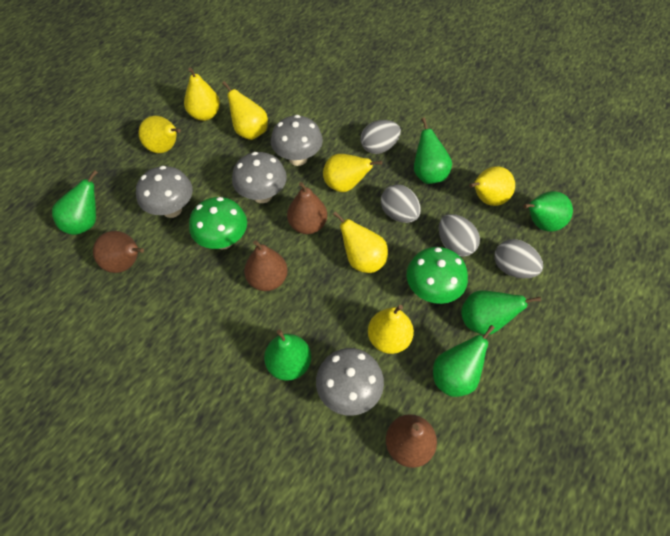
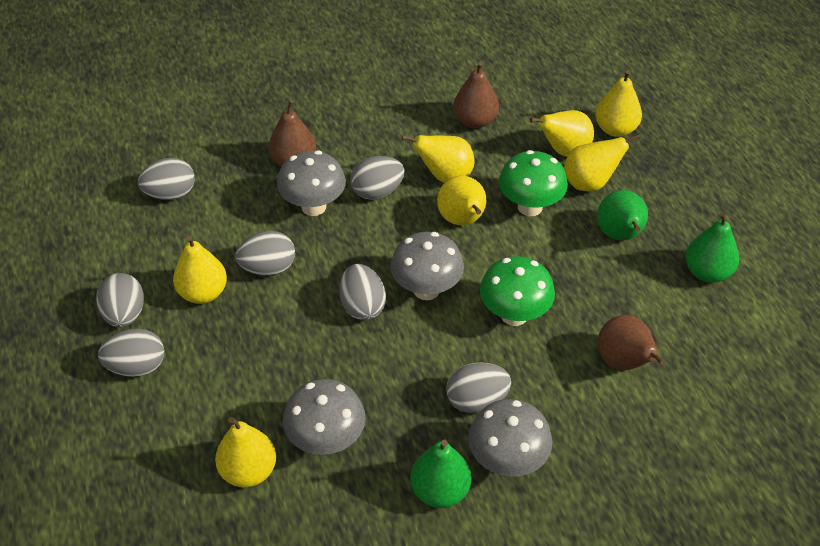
brown pear: [93,231,144,273] [244,240,288,291] [287,182,327,234] [386,414,437,468] = 4 -> [269,100,316,167] [453,62,499,128] [597,315,665,370] = 3
green pear: [52,170,98,235] [264,330,311,381] [414,118,452,184] [433,325,495,397] [461,290,541,335] [523,191,573,232] = 6 -> [410,440,471,508] [597,190,648,240] [686,212,739,283] = 3
grey egg: [361,120,401,154] [381,184,421,223] [439,214,480,257] [494,239,543,278] = 4 -> [96,273,144,327] [98,328,164,377] [138,158,195,200] [235,231,295,276] [339,264,386,320] [350,156,405,200] [446,363,511,413] = 7

